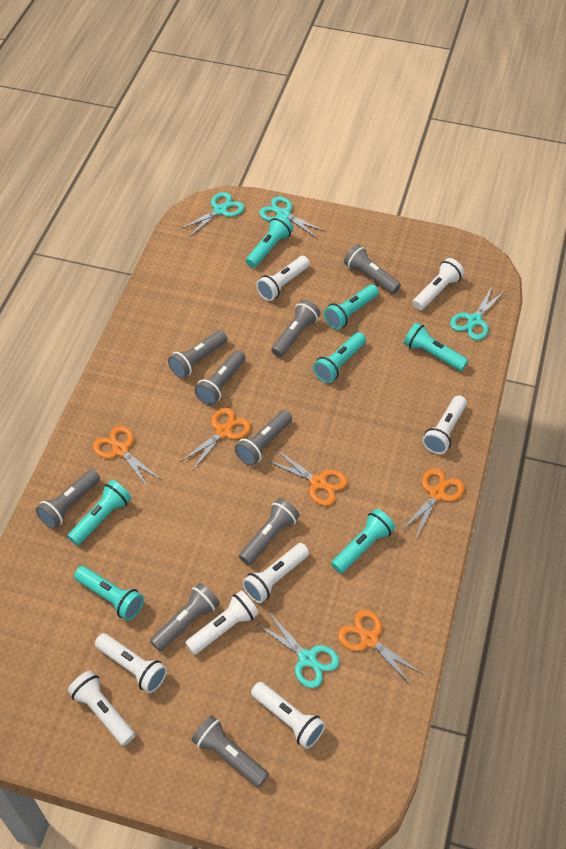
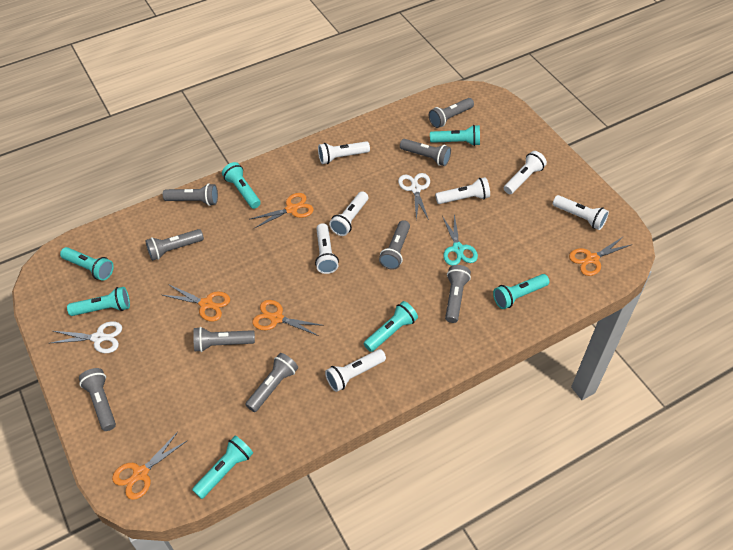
turquoise scissors: [180,192,244,237] [257,611,340,688] [259,196,326,238] [450,285,505,340] = 4 -> [442,214,478,266] = 1
white flashlight: [68,670,135,746] [95,633,167,693] [185,591,259,655] [242,543,309,603] [251,682,326,749] [256,256,310,301] [413,258,464,310] [422,395,467,454] = 8 -> [315,223,339,274] [318,141,370,164] [325,349,386,392] [329,191,368,236] [435,177,490,204] [504,151,547,194] [553,195,609,230] = 7
white scissors: none = 0 -> [51,321,122,353] [398,173,430,220] = 2

